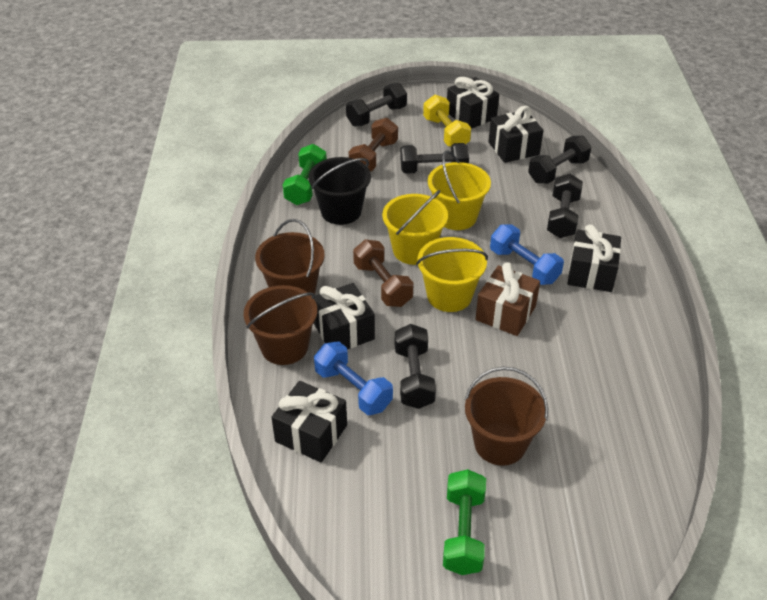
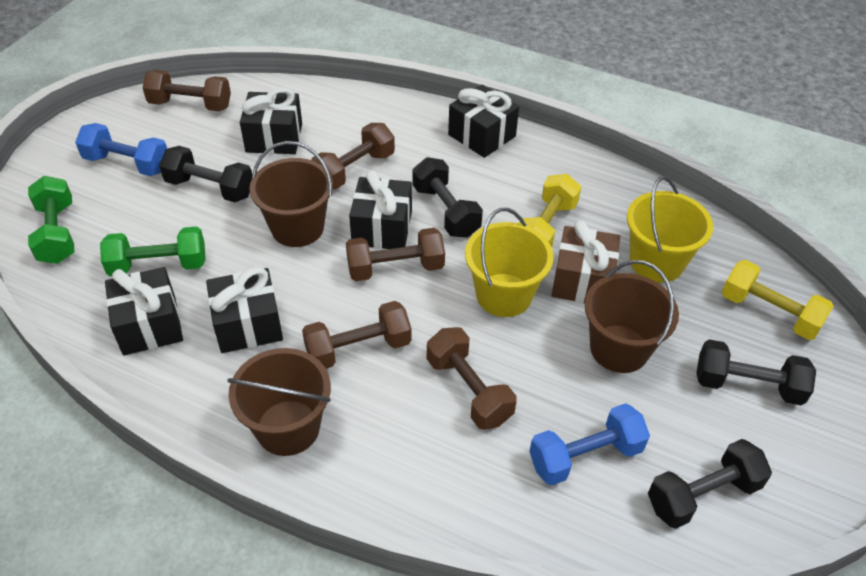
black bucket: [308,157,371,225] = 1 -> none = 0
black dumbbell: [346,83,407,126] [395,324,436,409] [400,143,469,174] [528,136,591,184] [547,174,583,238] = 5 -> [159,146,252,202] [412,157,483,238] [648,439,772,529] [696,339,816,405] = 4
brown dumbbell: [349,118,398,172] [353,239,413,307] = 2 -> [143,70,231,111] [302,301,411,369] [311,123,395,190] [346,228,445,281] [427,327,517,430] = 5
yellow bucket: [382,190,448,265] [416,237,488,312] [428,151,491,230] = 3 -> [465,208,554,317] [627,176,713,283] = 2
yellow dumbbell: [423,95,471,147] = 1 -> [519,174,581,247] [722,260,834,340] = 2

